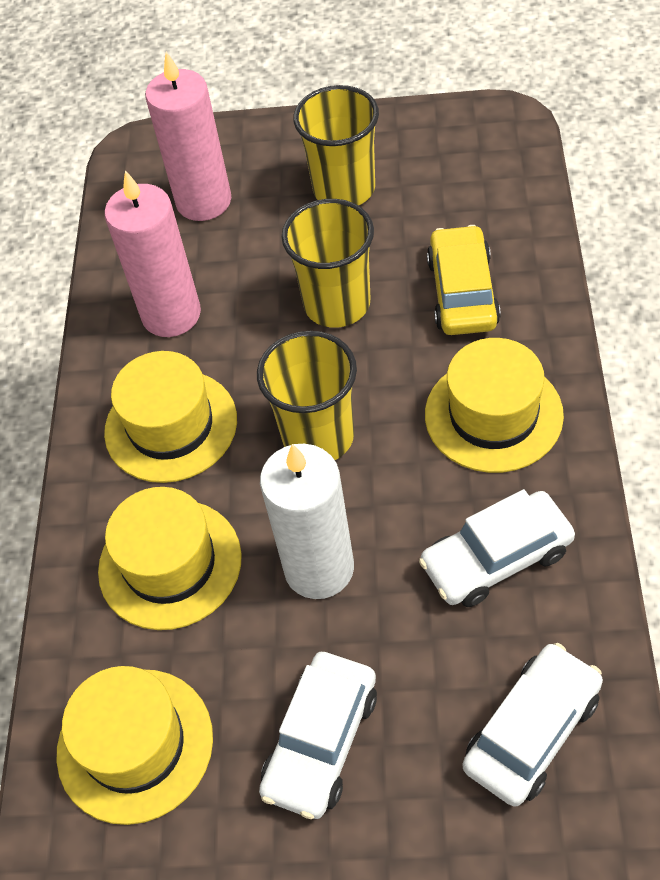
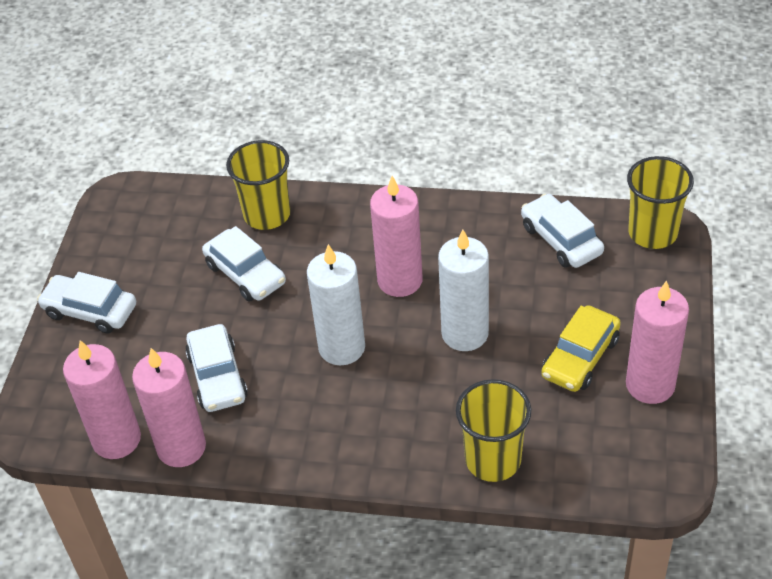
pink candle: [104,170,201,337] [145,52,231,221] = 2 -> [63,340,141,459] [132,348,206,467] [370,176,423,297] [626,280,689,404] = 4
white candle: [260,444,354,599] = 1 -> [307,244,365,365] [438,230,489,351] = 2
white car: [259,652,377,819] [419,489,575,607] [463,643,603,807] = 3 -> [37,272,136,334] [185,324,248,412] [202,226,286,302] [521,194,604,268] = 4
yellow hat: [57,666,213,825] [98,487,242,630] [104,351,237,483] [425,338,564,473] = 4 -> none = 0

